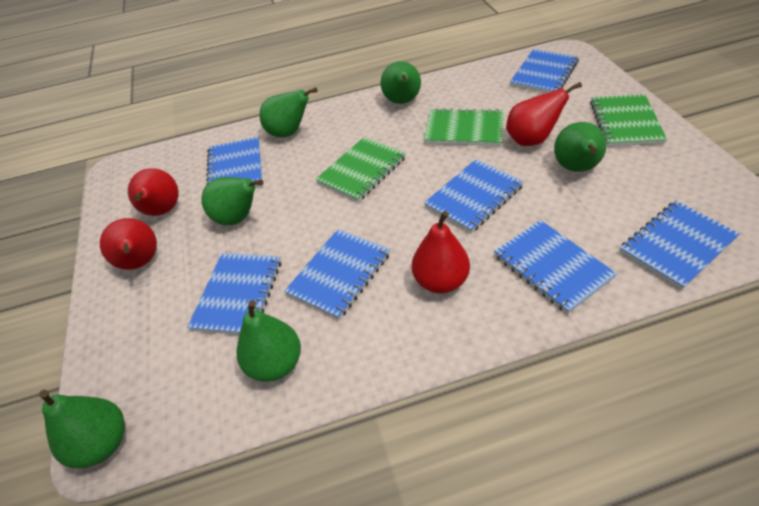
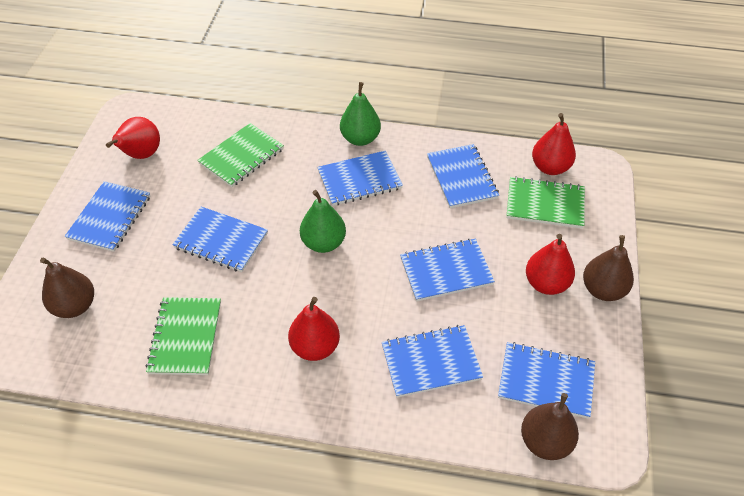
brown pear: none = 0 -> [40,257,94,318] [521,393,579,460] [583,235,634,301] = 3
green pear: [39,390,125,468] [201,177,264,225] [237,300,301,382] [260,88,318,137] [381,61,421,104] [554,122,607,172] = 6 -> [300,190,346,253] [340,82,381,146] = 2

